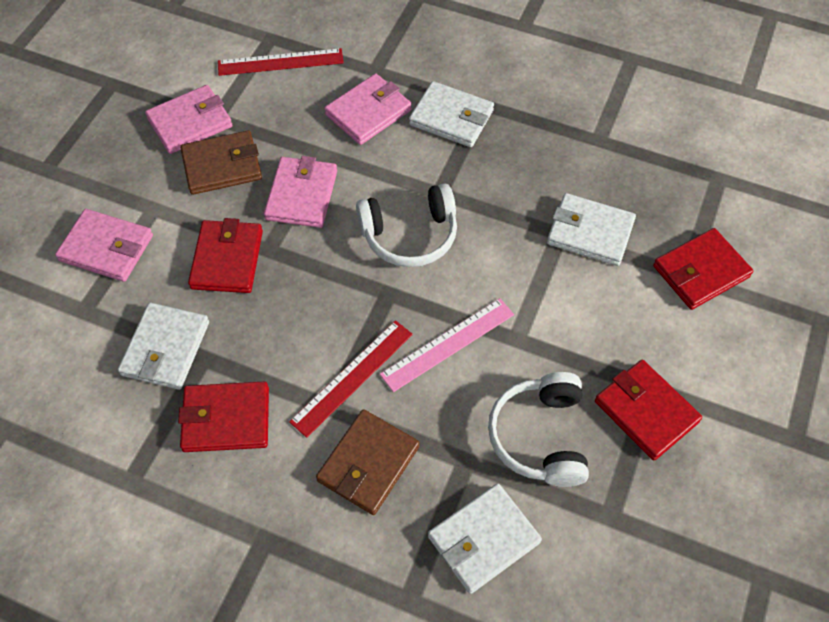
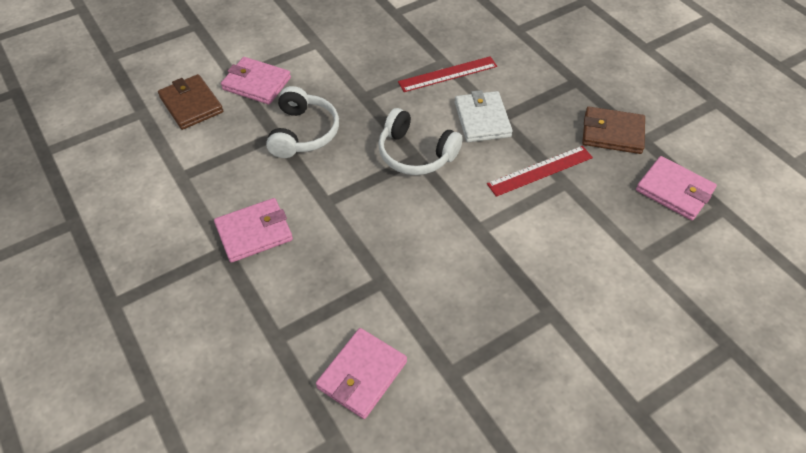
pink ruler: [380,298,514,392] = 1 -> none = 0
red wallet: [178,382,269,452] [188,218,263,293] [595,360,702,460] [653,228,753,310] = 4 -> none = 0
white wallet: [118,303,209,390] [409,81,494,147] [428,483,542,594] [547,193,636,266] = 4 -> [454,90,513,142] = 1

